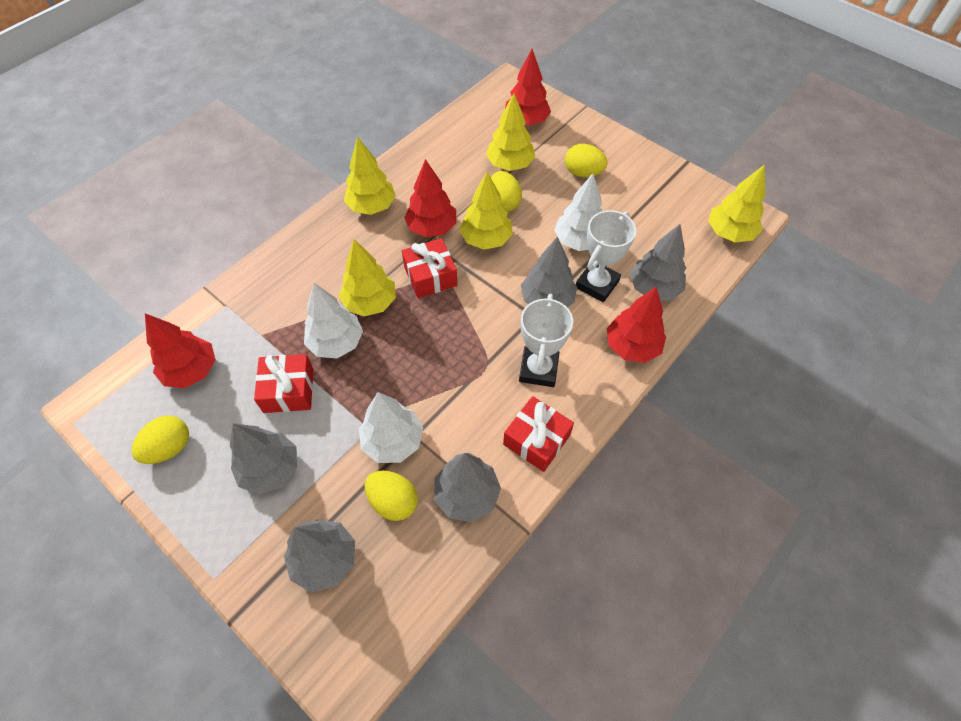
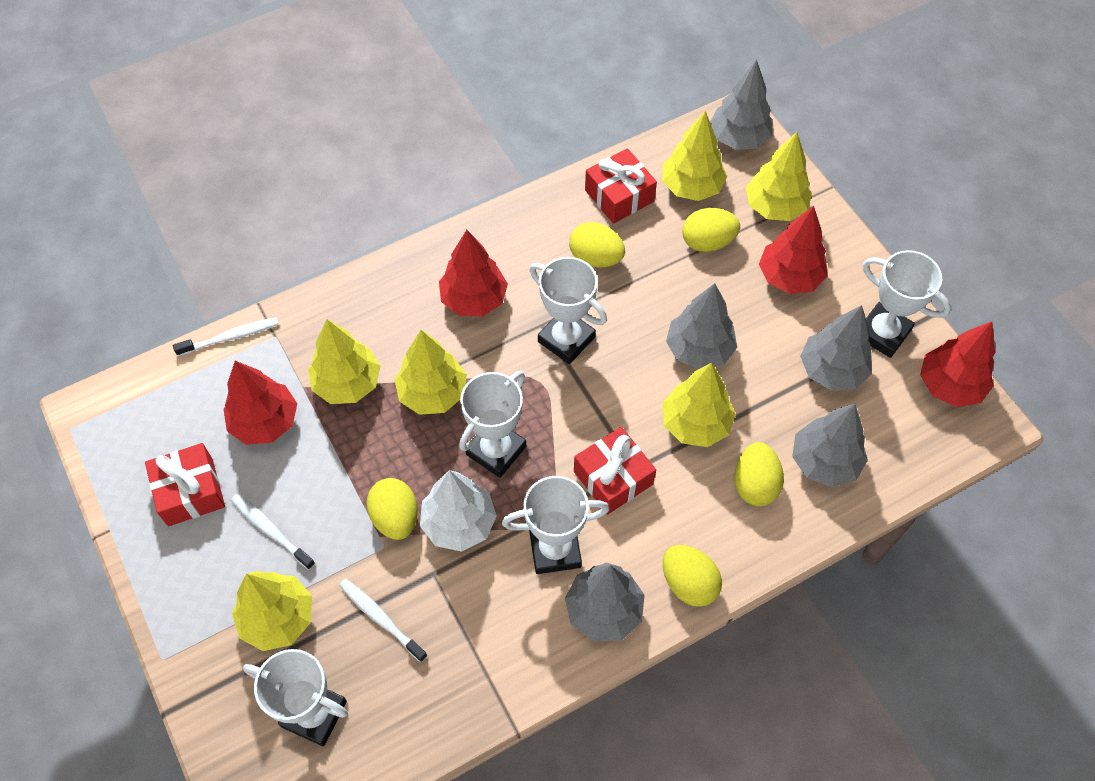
white toothbrush: none = 0 -> [173,317,279,356] [231,494,315,570] [339,579,428,663] = 3
white tree: [304,283,363,358] [359,392,423,463] [554,173,602,251] = 3 -> [420,470,497,552] = 1
white trophy: [519,294,573,387] [576,210,636,302] = 2 -> [243,649,348,746] [459,371,526,478] [502,476,610,574] [530,257,607,364] [863,250,951,358] = 5
yellow egg: [132,416,189,464] [365,471,418,521] [491,171,522,212] [565,144,607,177] = 4 -> [367,478,418,540] [569,222,625,268] [663,545,722,607] [682,208,740,252] [734,442,784,506] = 5
yellow tree: [339,239,396,316] [344,136,396,215] [460,172,513,250] [486,93,535,171] [708,164,765,242] = 5 -> [232,571,312,651] [308,319,381,404] [395,330,467,415] [662,111,727,201] [662,362,736,447] [746,132,812,221] = 6

